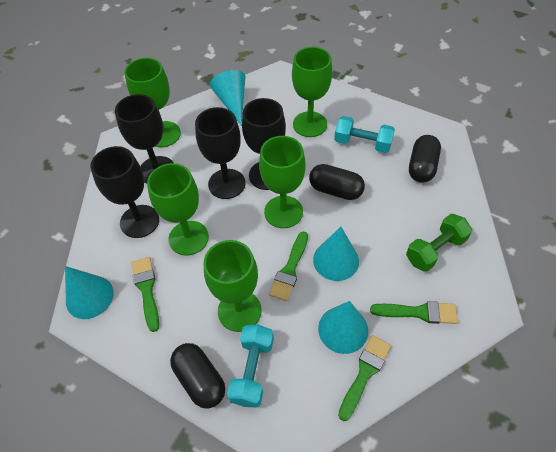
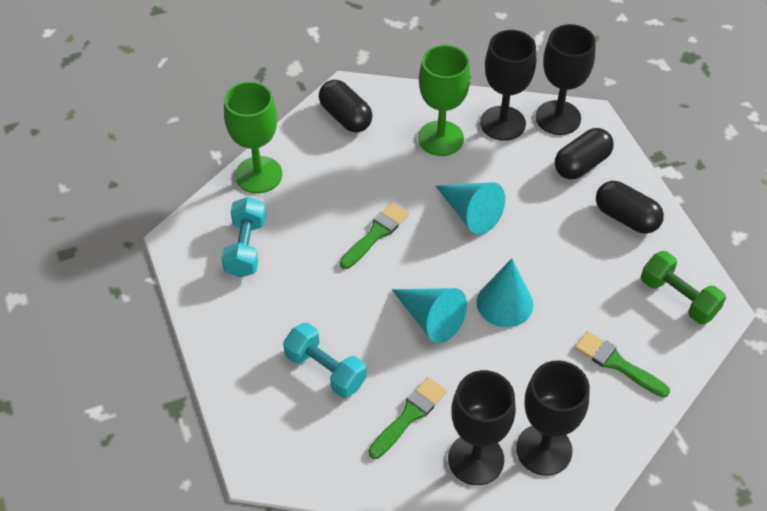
green brush: [131,257,159,332] [269,231,308,301] [338,335,391,421] [370,301,458,324] = 4 -> [340,202,409,269] [368,377,447,459] [575,331,670,397] = 3
green goblet: [124,58,181,147] [147,163,209,256] [204,240,262,332] [259,136,305,228] [292,47,332,137] = 5 -> [224,81,282,193] [418,45,470,156] = 2
turquoise cone: [65,266,114,319] [210,70,245,125] [313,227,359,281] [318,301,368,354] = 4 -> [392,288,467,343] [436,182,505,234] [477,259,533,327] = 3

